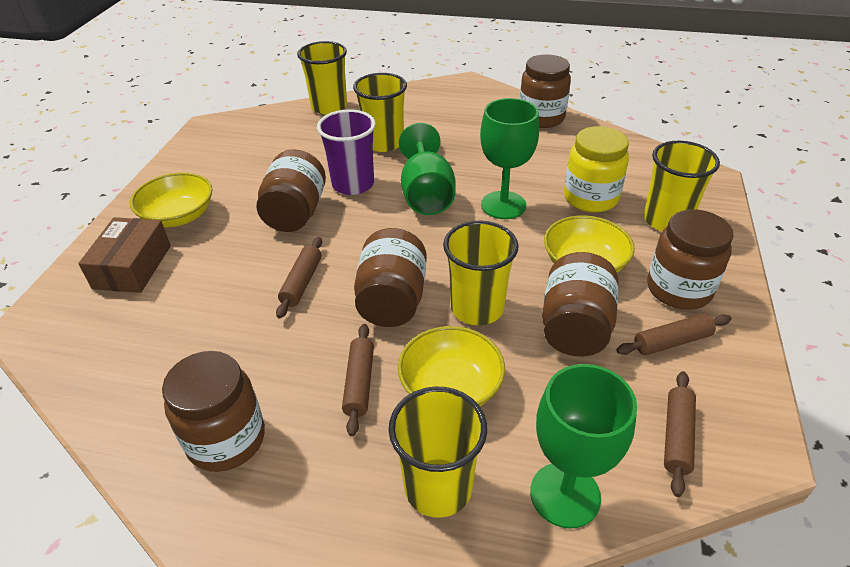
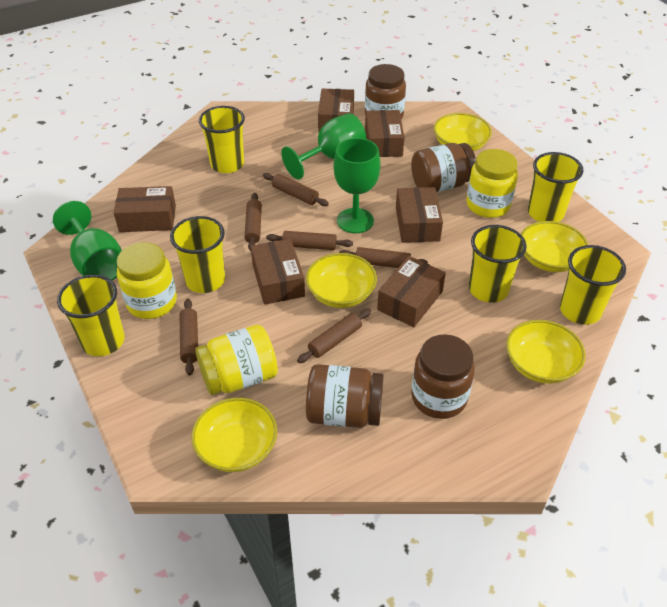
brown box: [78,217,171,293] = 1 -> [114,186,176,232] [251,239,305,305] [318,88,354,133] [365,110,404,157] [377,256,446,328] [396,187,443,243] = 6
brown jar: [162,351,265,472] [256,150,326,232] [354,228,427,327] [520,54,571,128] [542,252,618,356] [647,210,733,310] = 6 -> [306,364,384,428] [365,64,406,119] [411,143,476,192] [411,334,475,419] = 4
brown rolling pin: [276,237,322,319] [342,324,374,436] [616,314,731,355] [664,371,696,497] = 4 -> [180,299,198,375] [244,193,262,251] [263,173,329,206] [266,231,353,250] [297,309,371,363] [339,247,428,268] = 6
purple cup: [317,109,376,195] = 1 -> none = 0
yellow bowl: [130,173,213,227] [398,326,505,406] [544,215,635,273] = 3 -> [191,398,277,472] [306,253,377,308] [434,113,492,151] [506,320,586,384] [521,221,588,272] = 5
yellow cup: [297,41,347,115] [353,73,407,152] [388,387,487,518] [443,221,519,325] [644,141,720,231] = 5 -> [57,275,125,356] [170,216,225,293] [199,106,245,173] [469,225,527,303] [528,152,584,222] [560,245,626,325] = 6
yellow jar: [564,126,629,212] = 1 -> [116,242,177,319] [195,325,278,395] [466,149,518,218] = 3

